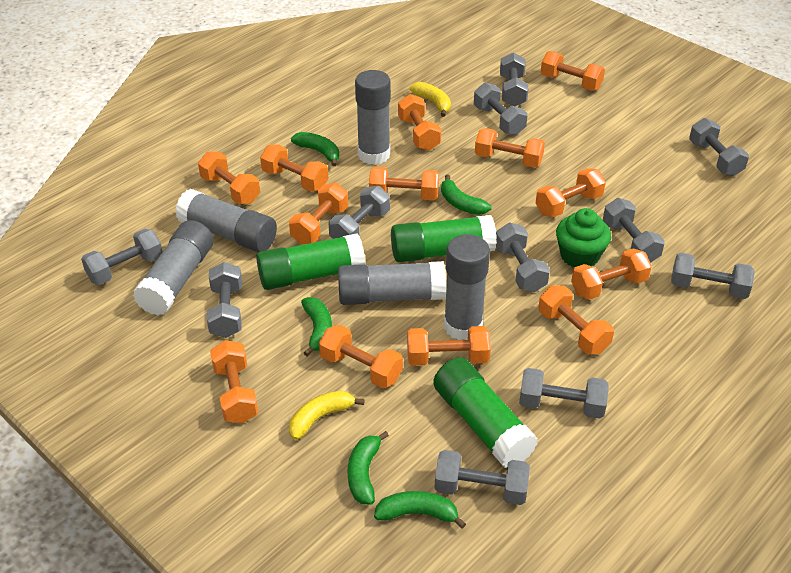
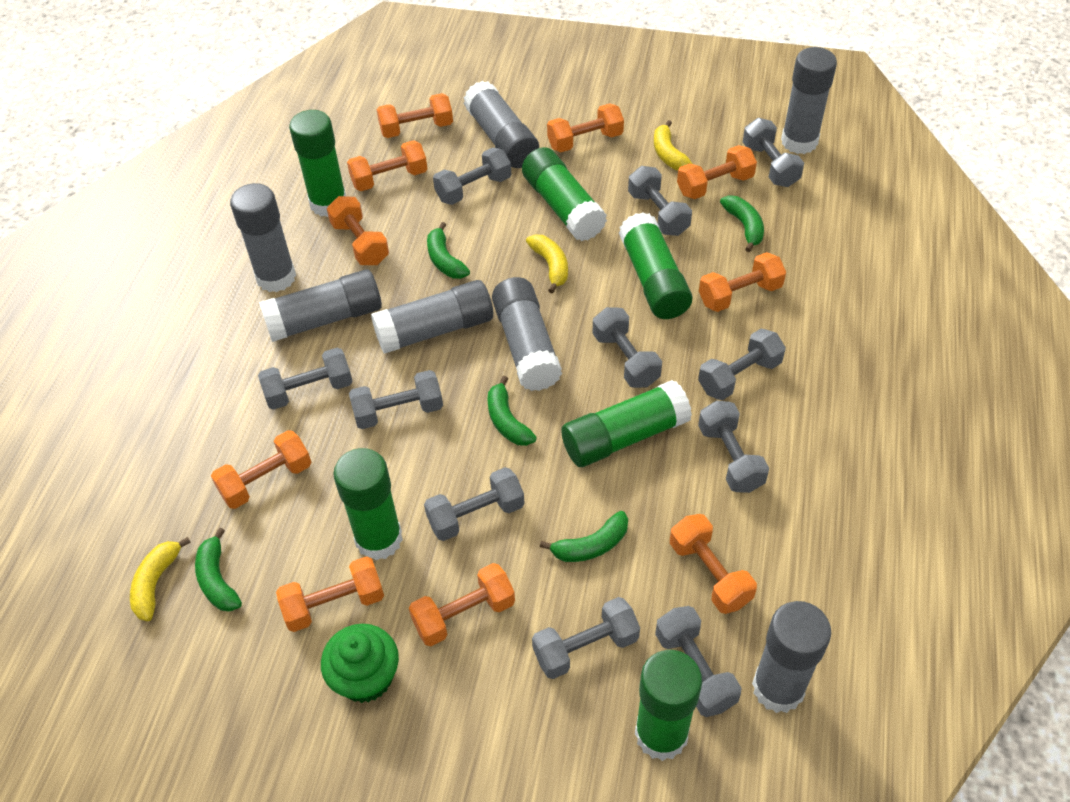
green glue stick: [256,233,365,290] [391,215,497,262] [434,358,538,468] = 3 -> [289,110,346,217] [333,448,403,561] [522,147,607,241] [561,380,692,467] [619,212,692,319] [635,650,702,761] = 6
grey glue stick: [133,220,213,315] [175,189,277,252] [338,261,446,305] [355,70,391,165] [444,234,490,340] = 5 -> [230,183,296,292] [259,269,382,342] [371,280,493,353] [464,81,539,168] [492,277,562,391] [752,601,831,713] [781,47,837,154] = 7
orange dumbbell: [198,151,260,204] [210,340,258,424] [260,144,329,192] [289,183,348,244] [319,324,403,388] [369,167,439,201] [398,94,441,151] [407,326,491,366] [475,128,545,168] [536,168,606,217] [538,285,614,354] [541,51,605,91] [571,249,652,300] = 13 -> [211,430,311,509] [276,556,384,632] [327,196,389,265] [347,140,427,191] [376,93,453,138] [409,563,515,646] [547,103,624,152] [670,514,757,614] [677,145,757,199] [699,252,786,312] = 10
yellow banana: [289,391,365,440] [410,82,451,117] = 2 -> [130,537,191,621] [526,234,568,293] [654,120,692,170] = 3

